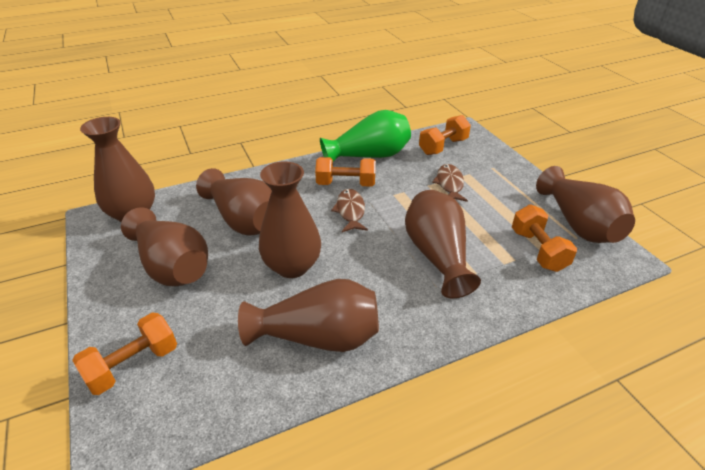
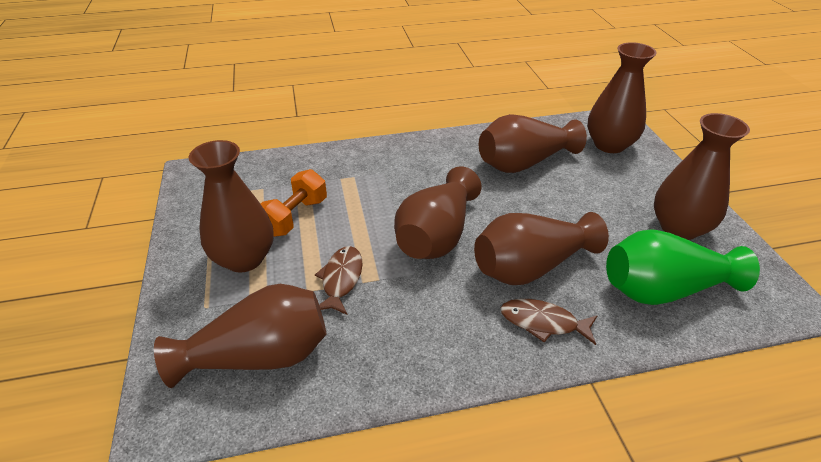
orange dumbbell: [72,312,177,395] [315,157,376,187] [419,115,471,155] [512,204,577,272] = 4 -> [261,169,327,237] = 1

